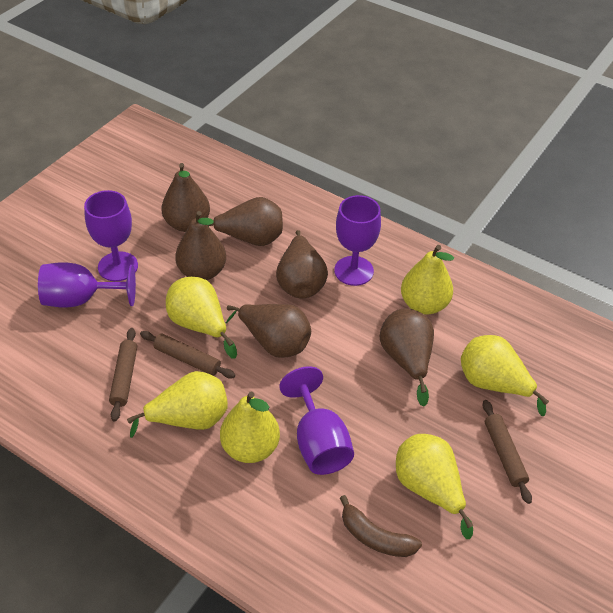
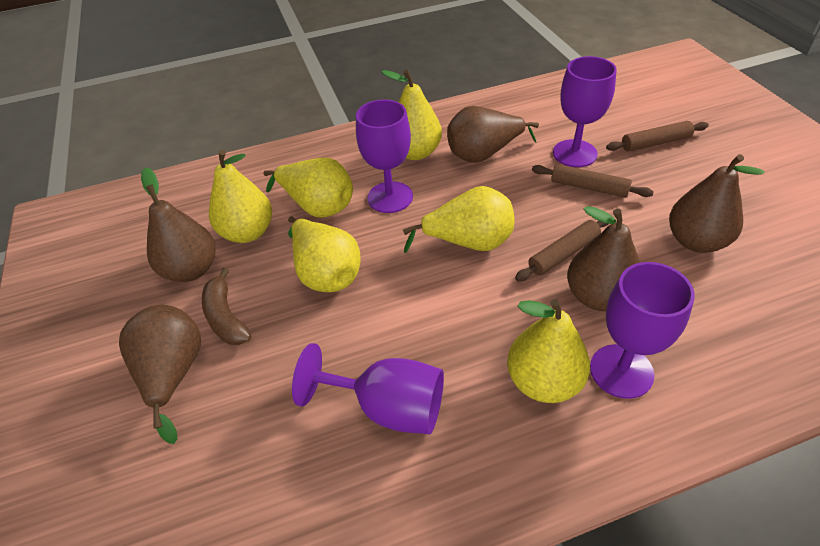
brown pear: [162,163,210,232] [175,211,226,280] [207,197,283,246] [226,304,311,358] [276,230,328,298] [380,308,434,406] = 6 -> [119,305,201,444] [141,167,216,282] [447,106,539,163] [567,206,640,311] [669,154,765,253] = 5

